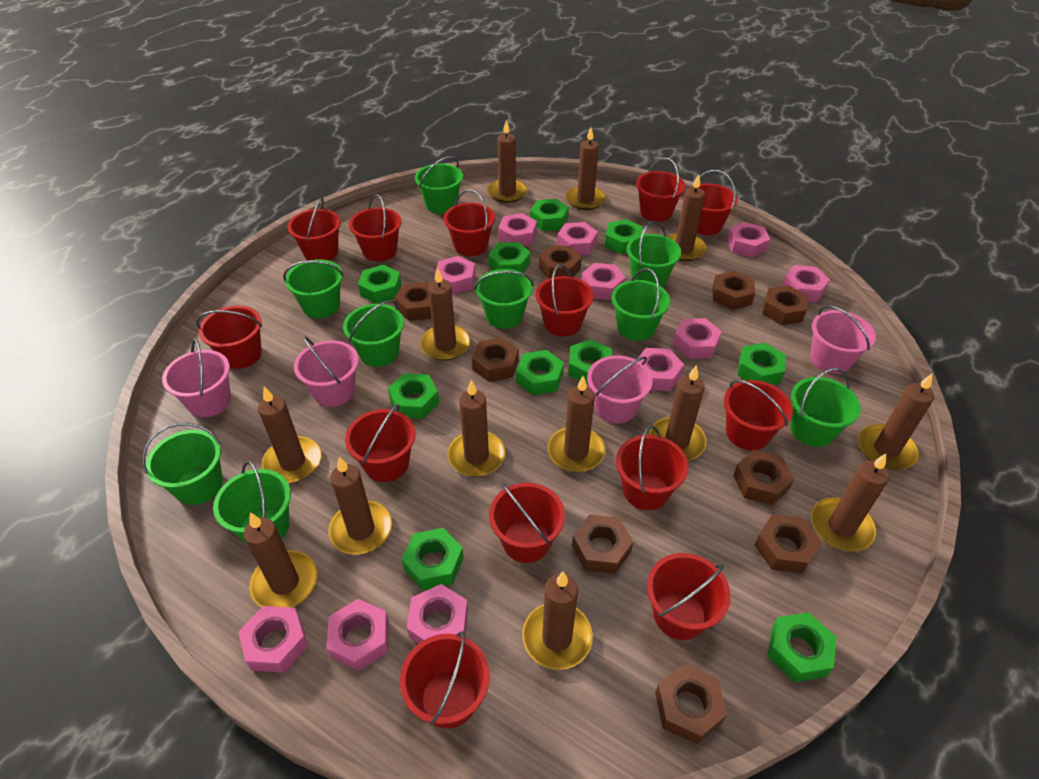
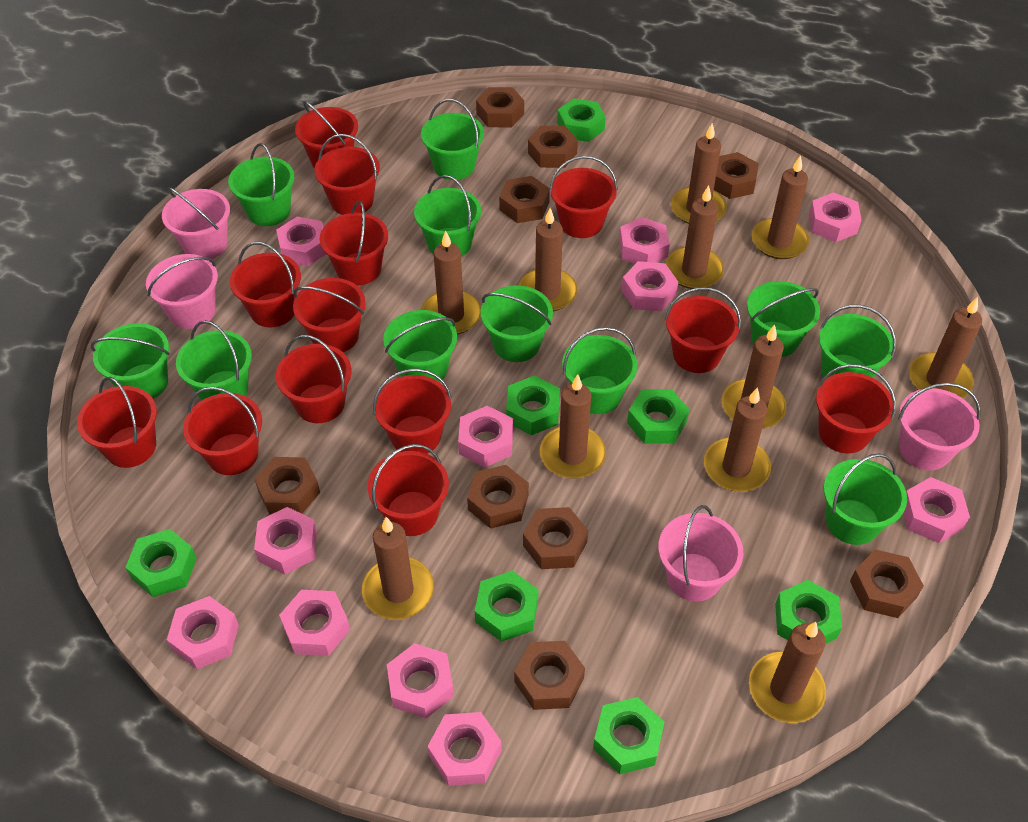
brown candle: [244,512,317,608] [258,386,321,483] [328,456,392,555] [420,268,471,361] [447,380,505,477] [487,120,527,203] [522,572,593,670] [548,376,605,472] [565,128,606,210] [649,365,707,461] [667,174,707,261] [811,454,890,552] [858,373,934,470] = 13 -> [362,517,434,620] [421,231,481,335] [519,208,577,311] [540,374,606,478] [666,185,724,289] [671,123,727,224] [704,387,771,492] [722,325,786,429] [749,622,826,723] [752,155,809,259] [909,297,982,398] = 11
green bucket: [142,423,223,505] [213,461,291,544] [283,259,344,318] [343,300,404,367] [415,156,463,214] [474,269,534,329] [612,268,670,341] [627,221,681,287] [790,368,861,447] = 9 -> [91,323,169,399] [176,320,252,401] [228,143,295,226] [383,310,457,383] [414,175,481,257] [421,99,484,180] [480,285,553,362] [562,327,638,414] [747,281,820,357] [819,305,896,379] [824,453,907,545] = 11
green nut: [358,265,401,304] [388,373,439,419] [402,528,464,590] [488,242,530,273] [516,350,564,395] [530,199,569,231] [568,339,612,385] [605,219,643,254] [737,343,786,385] [767,612,837,682] = 10 -> [125,529,197,597] [475,571,539,642] [506,376,560,435] [557,98,606,142] [593,697,664,774] [627,389,689,444] [775,580,842,644] = 7

